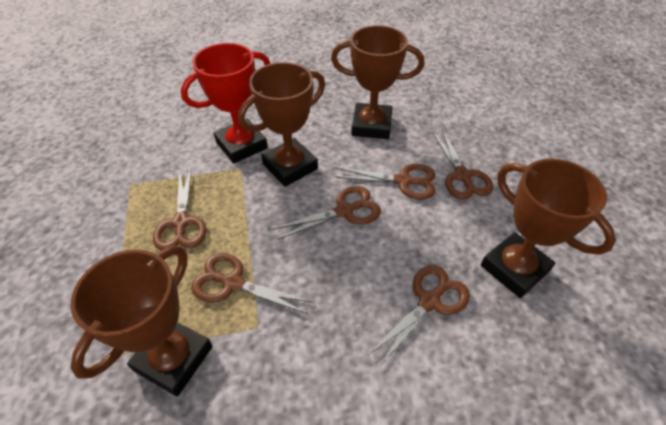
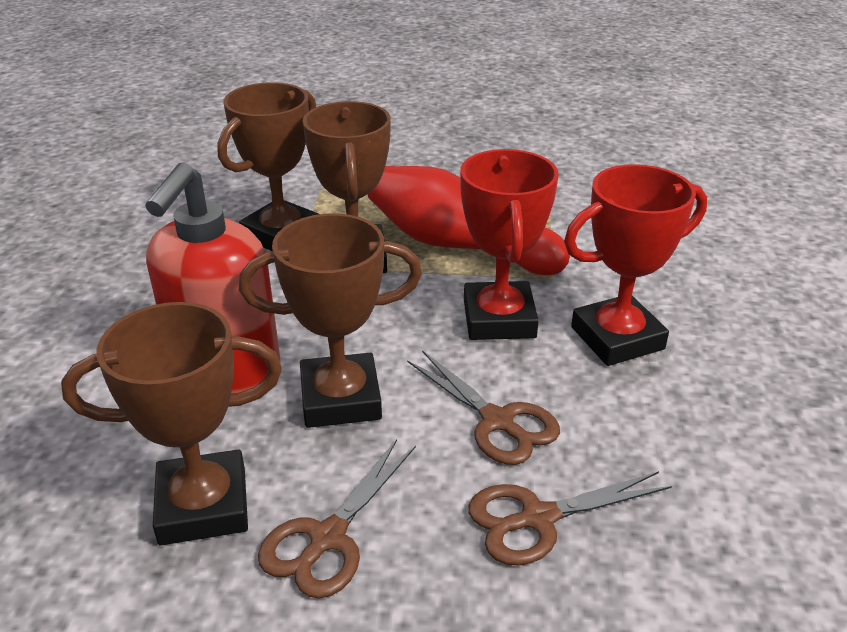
brown scissors: [153,168,206,250] [191,253,312,314] [273,186,381,240] [334,164,436,199] [368,265,470,367] [432,129,493,200] = 6 -> [258,439,416,598] [407,350,560,465] [468,471,672,566] = 3
red bowling pin: none = 0 -> [368,166,570,275] = 1
red soap dispenser: none = 0 -> [145,162,280,393] = 1
red trophy: [181,43,270,164] = 1 -> [460,149,559,340] [564,164,707,366] = 2

